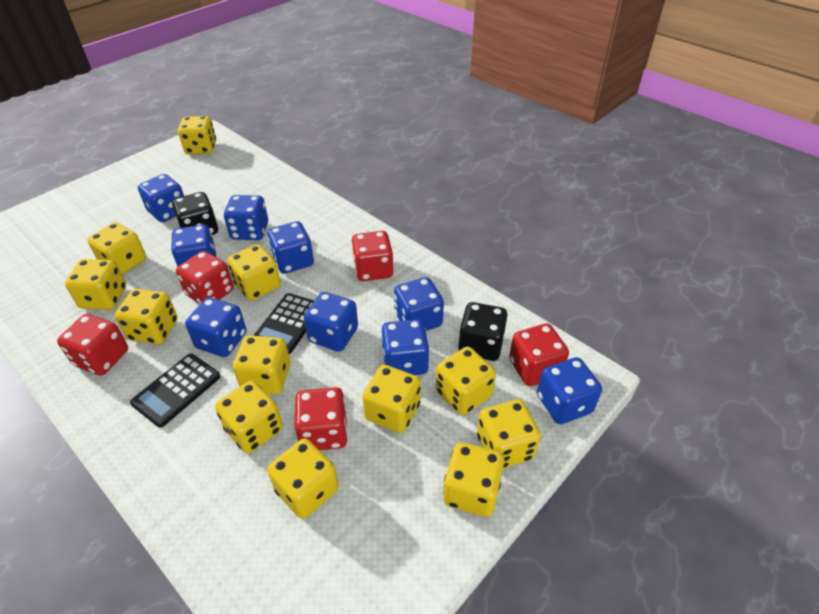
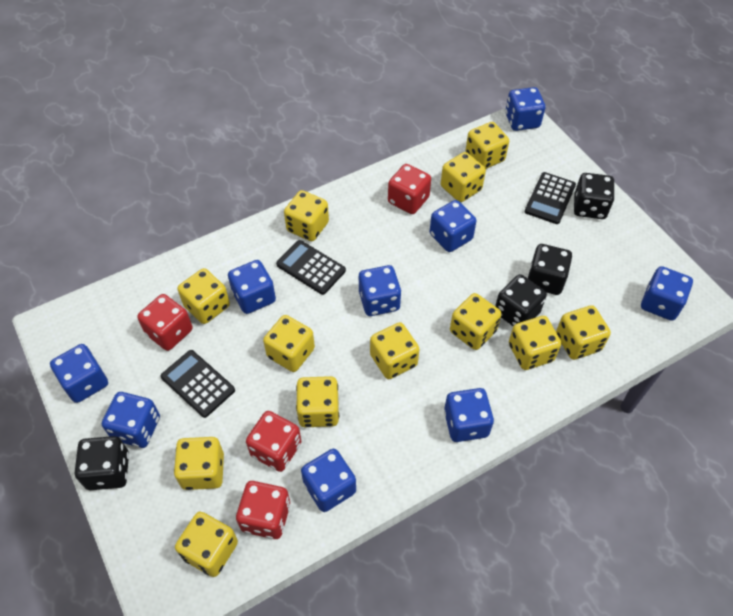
black calculator: [130,354,221,428] [254,293,314,354] = 2 -> [161,350,235,418] [276,240,346,295] [525,172,576,224] = 3
black dice: [172,192,218,235] [458,302,507,361] = 2 -> [75,436,129,490] [495,274,547,326] [528,244,572,295] [574,173,615,219] = 4
red dice: [57,314,128,376] [176,251,234,304] [294,387,348,450] [351,231,393,281] [509,323,569,386] = 5 -> [137,294,192,351] [236,481,290,539] [246,411,302,472] [388,164,431,214] = 4

